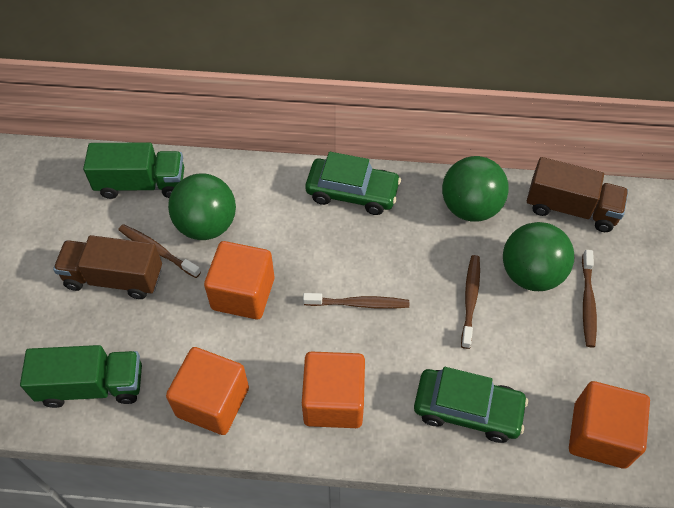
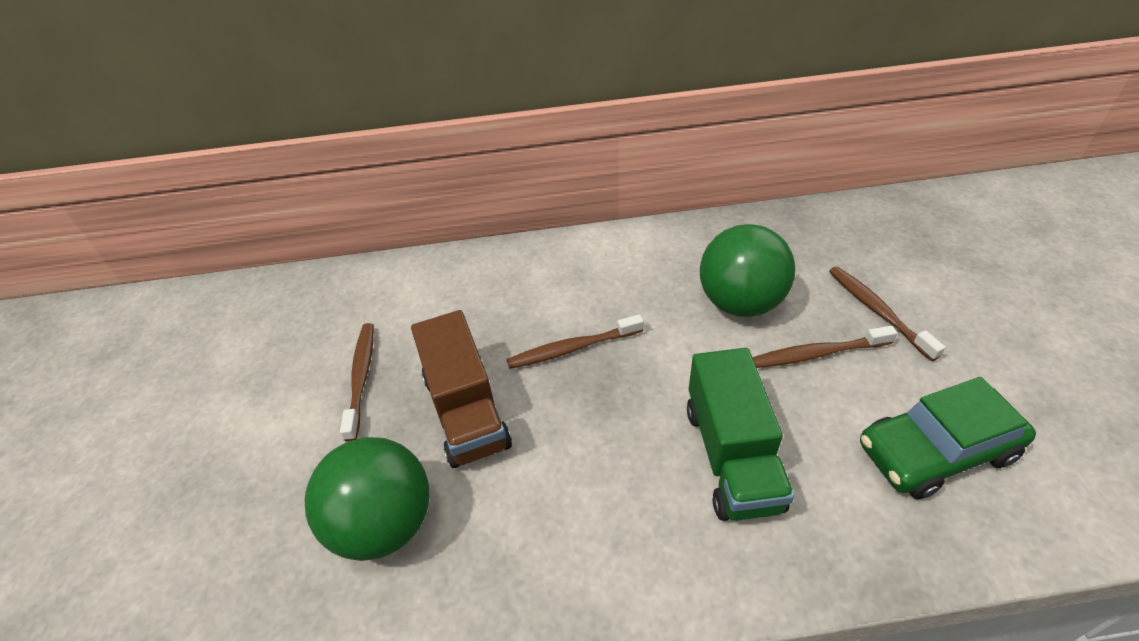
brown truck: [53,235,162,299] [527,157,628,232] = 2 -> [411,310,512,468] = 1
green ball: [168,173,236,240] [442,156,509,222] [503,222,574,291] = 3 -> [305,437,430,561] [700,224,795,317] = 2
green car: [305,152,401,215] [414,367,528,443] = 2 -> [860,377,1036,499] = 1
green truck: [20,345,142,408] [83,142,184,199] = 2 -> [687,348,794,521] = 1
orange cube: [166,347,249,435] [204,241,274,319] [302,351,365,428] [569,381,650,468] = 4 -> none = 0

